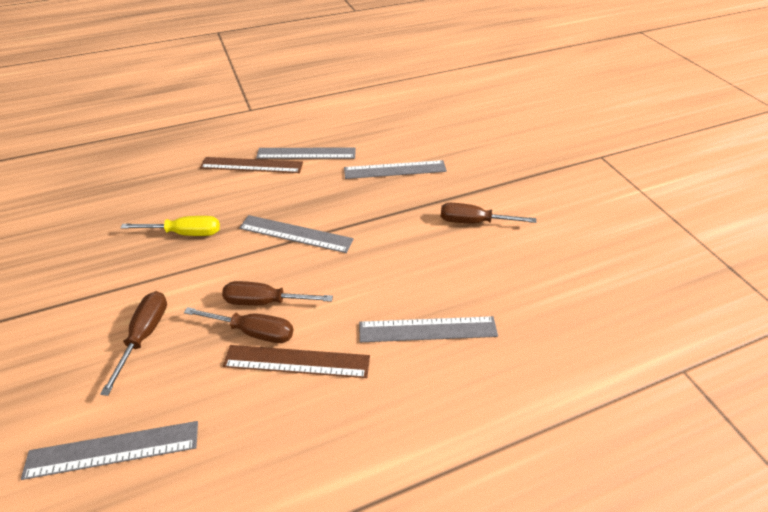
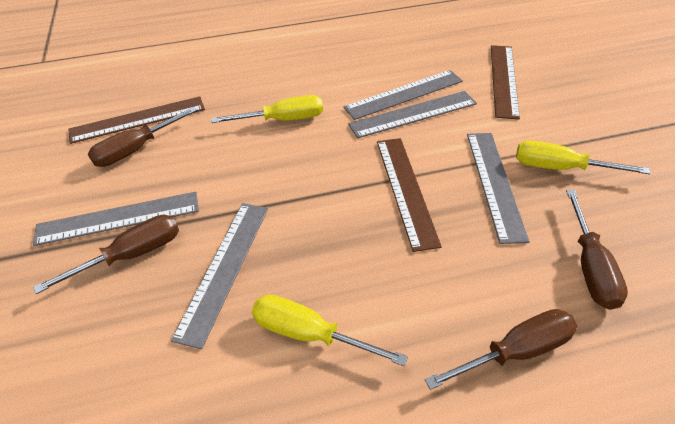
brown ruler: [200,157,303,173] [223,345,370,378] = 2 -> [68,96,205,144] [377,138,442,252] [491,45,520,120] = 3
yellow screwdriver: [121,216,220,236] = 1 -> [211,95,323,123] [252,295,408,366] [516,141,651,174] = 3

